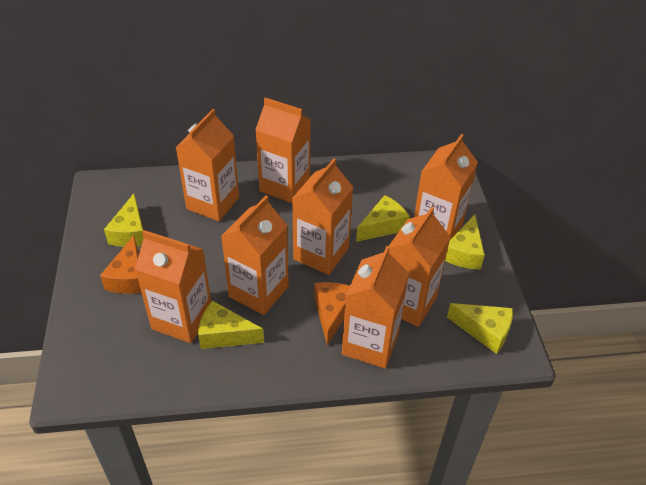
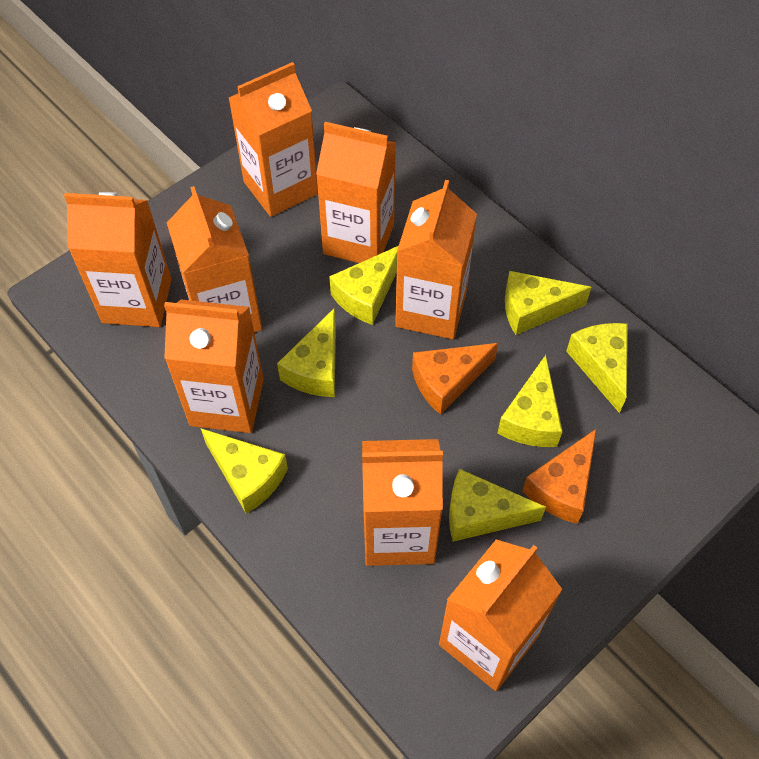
yellow cheese: [104,194,144,247] [198,301,264,349] [356,195,410,242] [445,215,485,270] [447,303,513,354] = 5 -> [201,429,288,514] [277,308,336,397] [329,246,398,325] [449,469,546,542] [498,355,563,447] [505,271,592,335] [566,323,628,413] = 7

